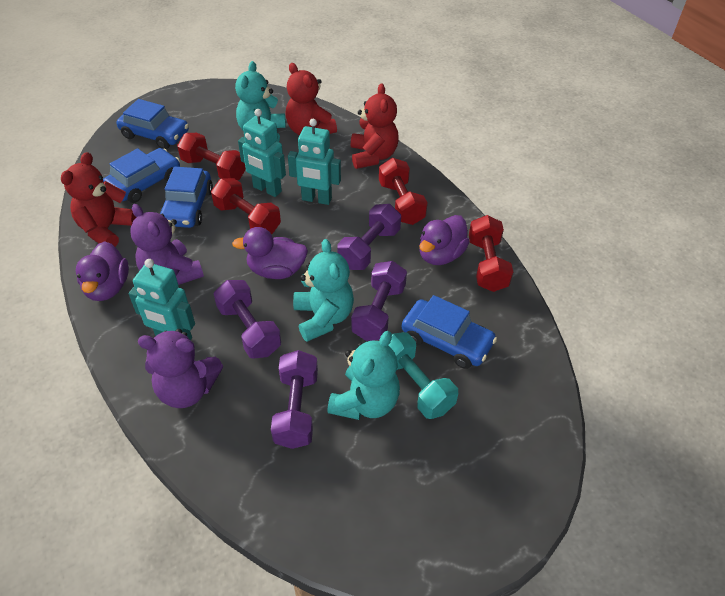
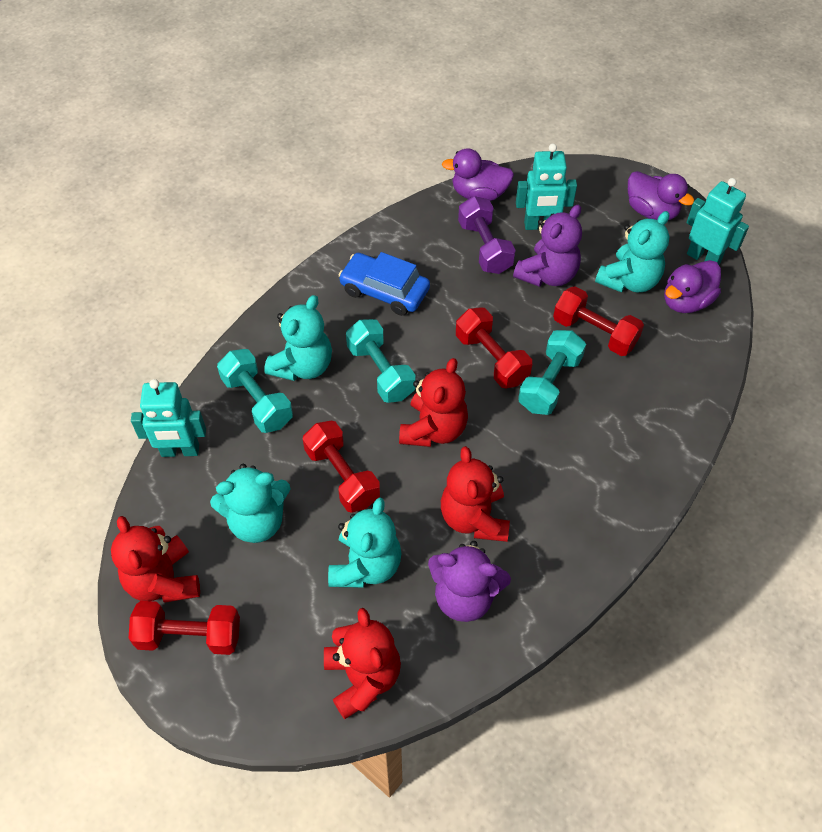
blue car: [103,148,180,203] [117,99,189,149] [159,167,213,228] [401,295,497,369] = 4 -> [338,252,430,316] = 1
purple dumbbell: [214,280,281,359] [271,350,318,449] [338,204,401,270] [351,261,407,341] = 4 -> [458,196,516,274] = 1
red teddy bear: [61,152,136,247] [285,63,337,135] [351,83,399,169] = 3 -> [111,516,200,603] [324,608,401,719] [399,358,468,447] [441,446,510,542] = 4
turquoise dumbbell: [388,332,458,419] = 1 -> [217,349,293,433] [346,319,416,403] [518,330,586,415] = 3
turquoise teddy bear: [235,61,286,142] [293,239,354,342] [327,331,400,420] = 3 -> [210,464,291,543] [264,295,332,381] [328,497,401,588] [595,211,670,293] = 4

